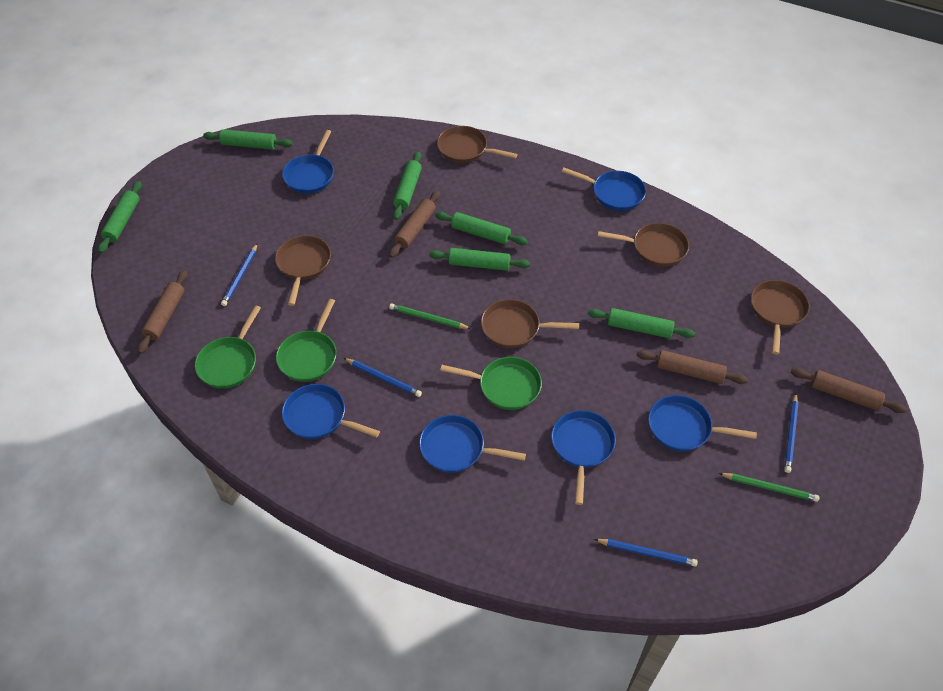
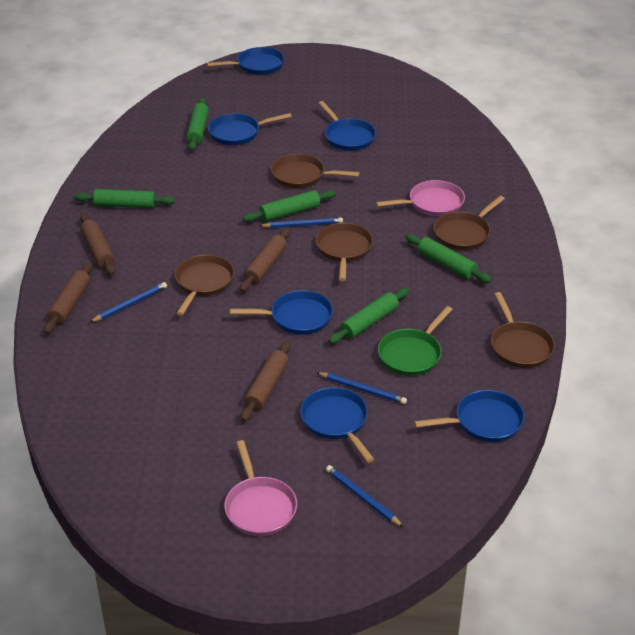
green pan: [195,305,261,389] [276,299,337,382] [440,357,542,410] = 3 -> [378,306,453,376] = 1
green pencil: [389,304,471,329] [719,473,819,502] = 2 -> none = 0
green rolling pin: [98,181,142,254] [203,129,293,150] [393,151,422,220] [429,248,530,271] [435,212,528,245] [588,308,695,338] = 6 -> [74,189,175,208] [186,98,209,151] [243,190,336,222] [329,288,409,344] [405,234,492,283] = 5
pink pan: none = 0 -> [224,440,297,536] [376,180,465,217] = 2

